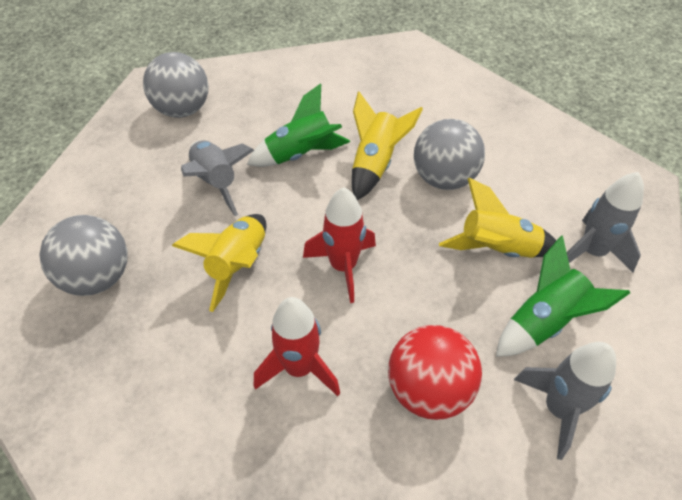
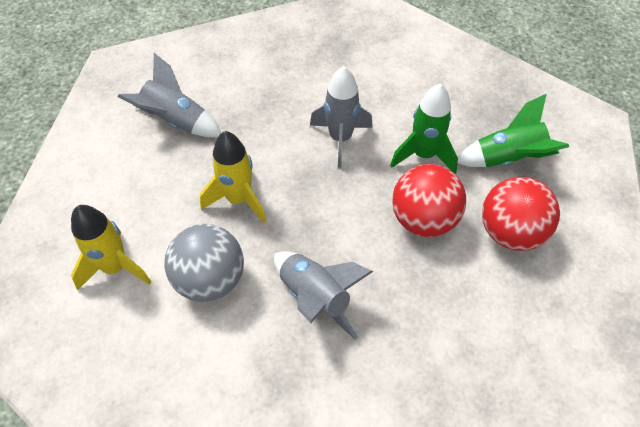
grey ball: [39,215,128,296] [143,52,208,118] [414,119,485,190] = 3 -> [165,224,244,302] = 1
red ball: [388,325,482,420] = 1 -> [392,164,466,237] [482,177,560,251] = 2
red rocket: [254,297,340,396] [303,187,376,303] = 2 -> none = 0
yellow rocket: [172,214,266,312] [352,92,423,200] [439,178,556,258] = 3 -> [71,205,151,290] [200,131,266,223] = 2

